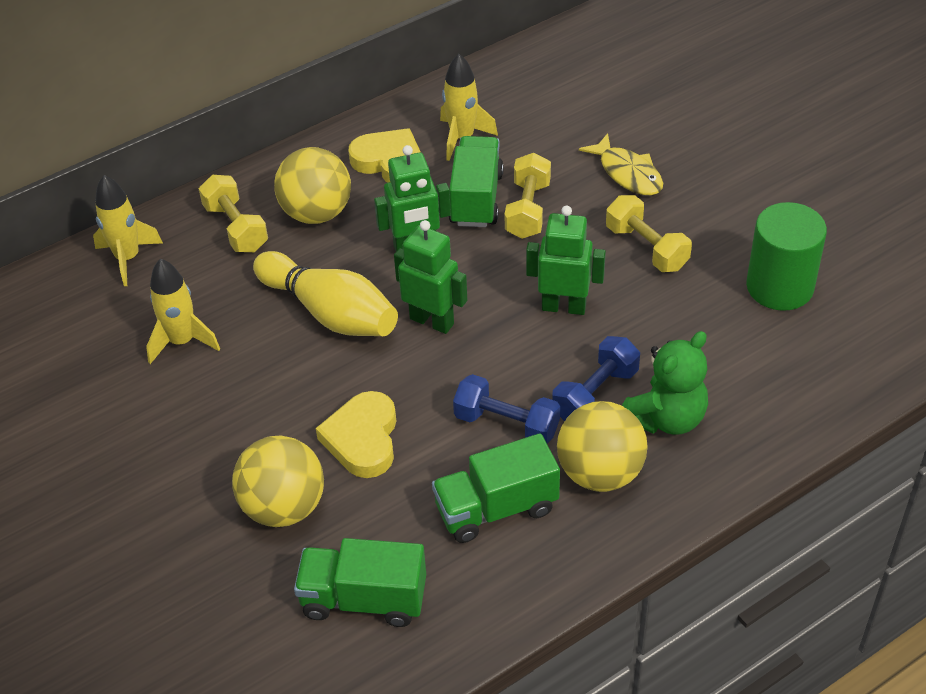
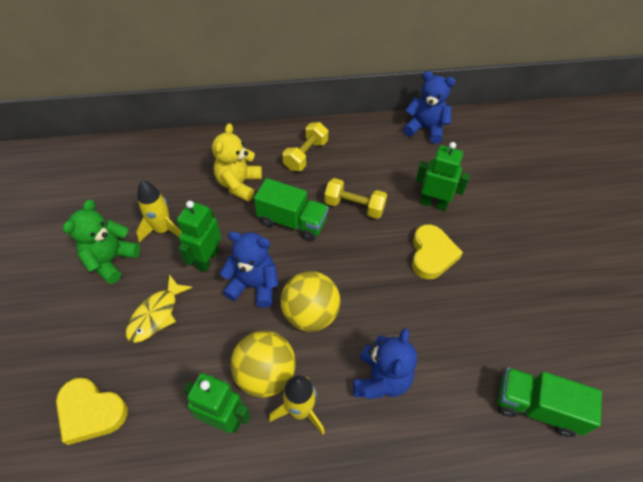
blue dumbbell: [453,374,560,444] [552,336,640,421] = 2 -> none = 0
blue teddy bear: none = 0 -> [220,231,278,308] [353,328,417,400] [403,71,456,144] = 3
green cylinder: [746,202,827,311] = 1 -> none = 0
green truck: [294,538,426,627] [432,433,560,543] [448,136,504,227] = 3 -> [254,178,329,241] [498,368,602,437] = 2
yellow ball: [232,436,324,527] [274,147,351,224] [557,401,648,492] = 3 -> [230,331,296,397] [281,271,340,332] = 2
yellow bowling pin: [253,251,398,336] = 1 -> none = 0
yellow dumbbell: [199,175,268,252] [505,153,551,239] [606,195,692,272] = 3 -> [283,122,328,171] [324,178,387,219] = 2
yellow rocket: [93,175,163,286] [146,259,220,364] [440,54,498,161] = 3 -> [136,180,181,242] [269,375,325,435] = 2
yellow teddy bear: none = 0 -> [212,123,262,202] = 1

